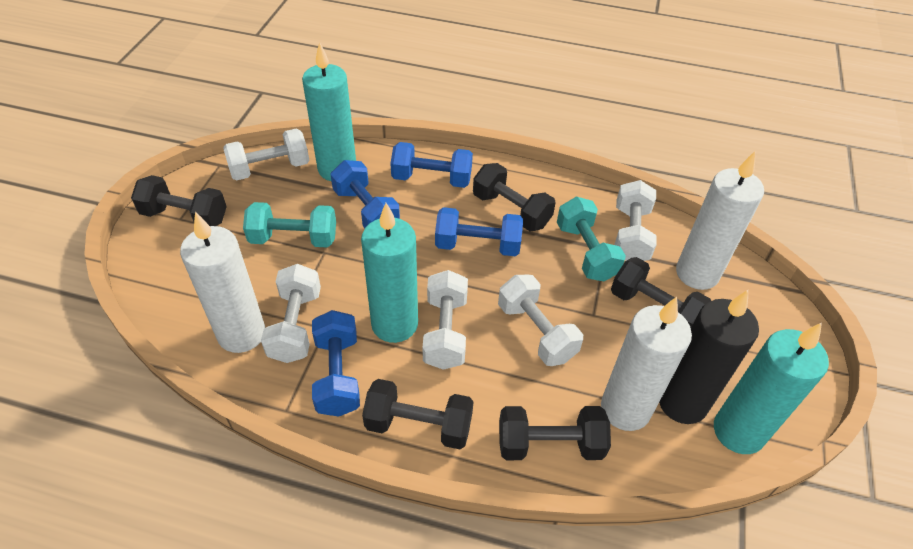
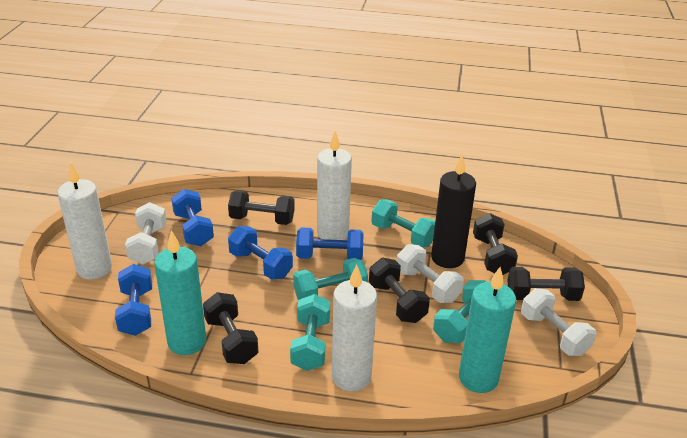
turquoise candle: [302,42,356,181] [361,203,418,343] [714,323,829,454] = 3 -> [154,230,206,355] [459,267,516,393] = 2
turquoise dumbbell: [243,202,336,248] [557,197,626,281] = 2 -> [290,294,330,371] [293,258,368,300] [371,199,435,247] [433,280,486,343] = 4
white dumbbell: [223,129,309,181] [261,264,321,363] [423,270,468,370] [498,275,583,366] [615,180,657,261] = 5 -> [125,202,167,264] [397,244,464,303] [521,288,596,356] = 3

